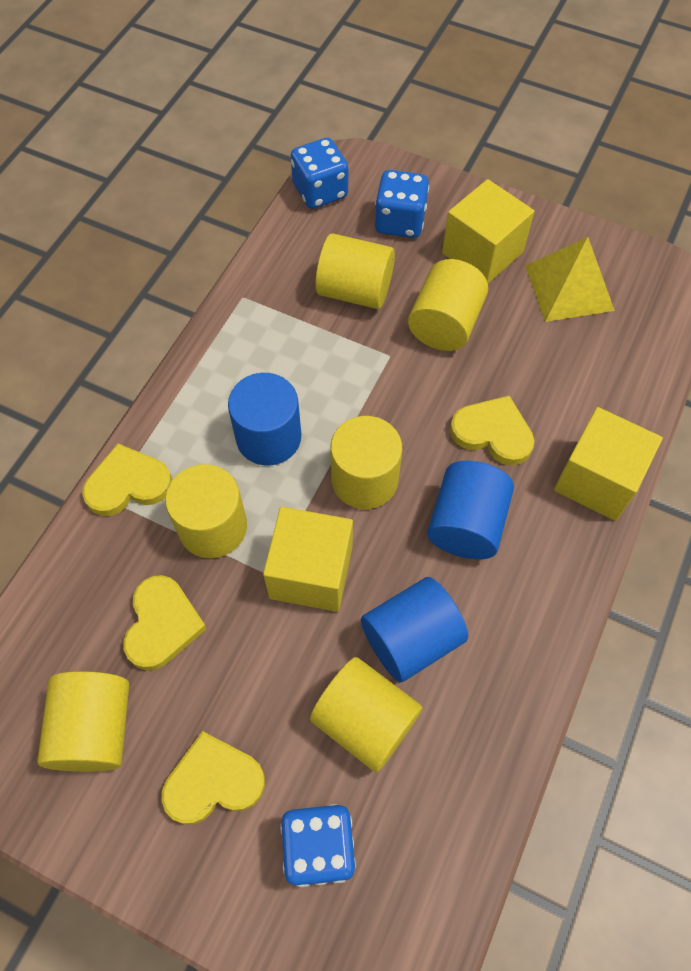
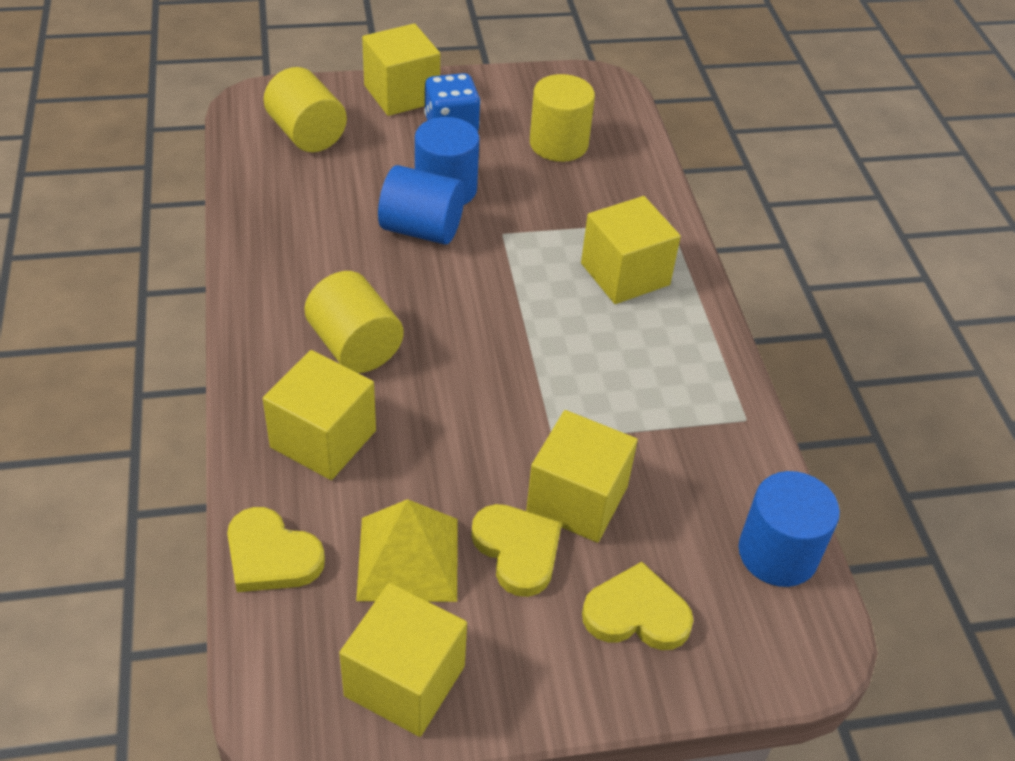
blue dice: [280,804,356,887] [291,138,348,209] [375,170,429,238] = 3 -> [424,73,481,132] = 1
yellow cube: [263,507,353,612] [442,179,535,283] [554,407,663,521] = 3 -> [263,350,376,480] [339,583,467,737] [362,23,440,116] [526,410,638,543] [581,196,681,304] = 5
yellow cylinder: [37,671,129,772] [165,464,247,558] [310,657,423,772] [315,233,395,309] [330,416,402,509] [408,259,488,351] = 6 -> [264,67,347,152] [304,271,404,373] [530,74,595,162] = 3
yellow heart: [82,443,172,516] [123,575,207,670] [162,731,265,825] [450,396,535,465] = 4 -> [227,507,325,592] [471,504,562,597] [582,562,694,650] = 3

